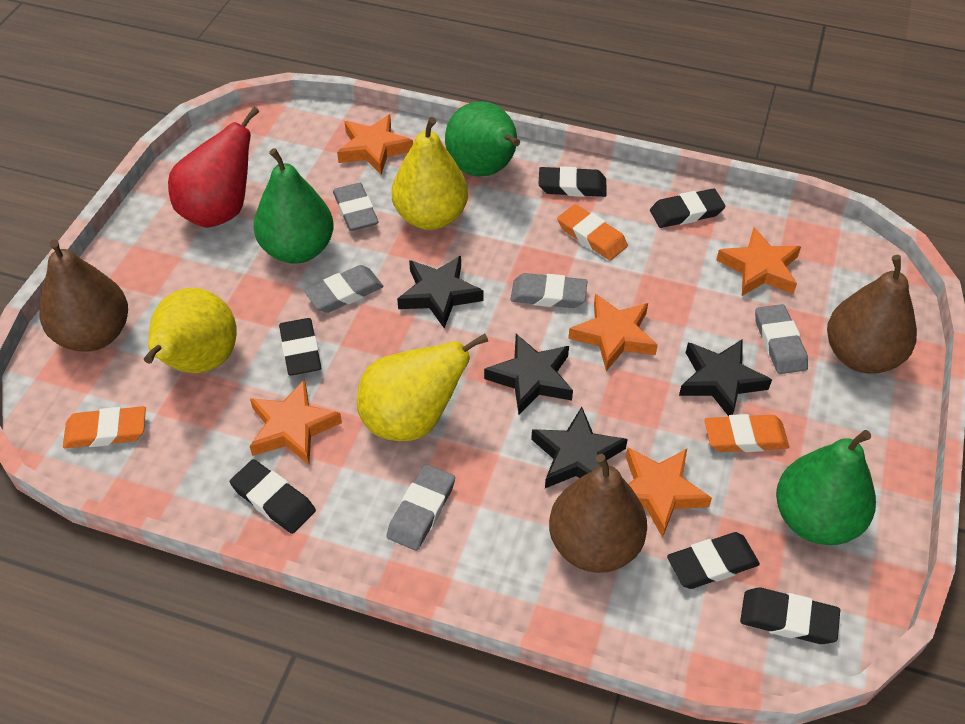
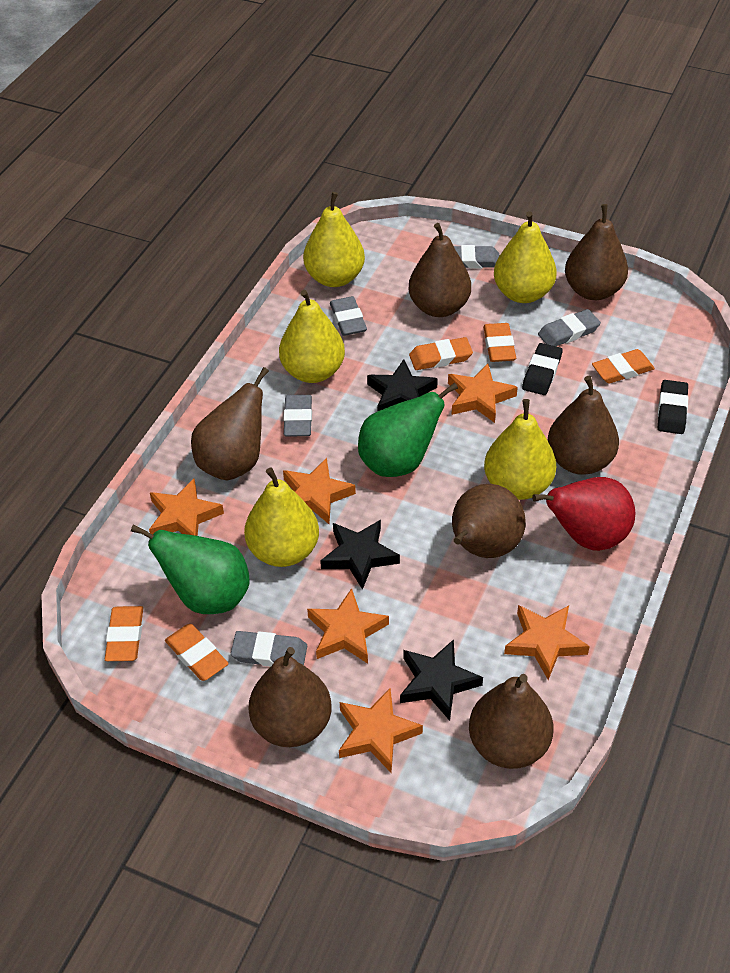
black eraser: [230,459,316,534] [279,318,321,376] [539,166,606,197] [650,188,726,228] [667,532,760,589] [740,588,840,644] = 6 -> [522,343,563,395] [658,380,689,434] = 2
black star: [397,256,483,328] [484,334,573,415] [531,407,628,488] [679,339,772,416] = 4 -> [320,520,400,590] [367,359,438,411] [400,639,483,721] = 3
brown pear: [40,239,128,352] [549,454,647,573] [827,255,917,374] = 3 -> [191,367,269,480] [248,647,332,747] [408,223,471,317] [452,484,526,558] [469,674,553,769] [548,376,619,475] [565,204,628,300] = 7
green pear: [254,148,334,264] [445,102,520,176] [776,430,876,545] = 3 -> [131,525,250,614] [358,383,458,477] = 2
orange eraser: [63,406,146,448] [557,204,628,260] [704,414,789,452] = 3 -> [105,606,143,661] [165,624,229,681] [409,337,473,370] [483,323,516,362] [592,349,655,384] = 5
orange star: [250,379,342,465] [337,114,413,175] [568,294,658,371] [626,448,712,538] [716,227,801,296] = 5 -> [149,479,224,536] [283,458,356,524] [307,588,389,664] [339,688,423,772] [448,364,518,423] [504,605,590,680] = 6
yellow pear: [144,288,237,373] [357,334,488,441] [392,117,468,230] = 3 -> [244,468,319,567] [279,290,345,383] [303,192,365,287] [484,399,556,500] [494,211,557,303] = 5

